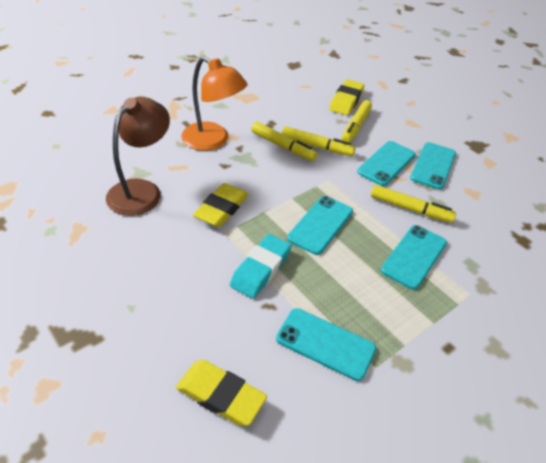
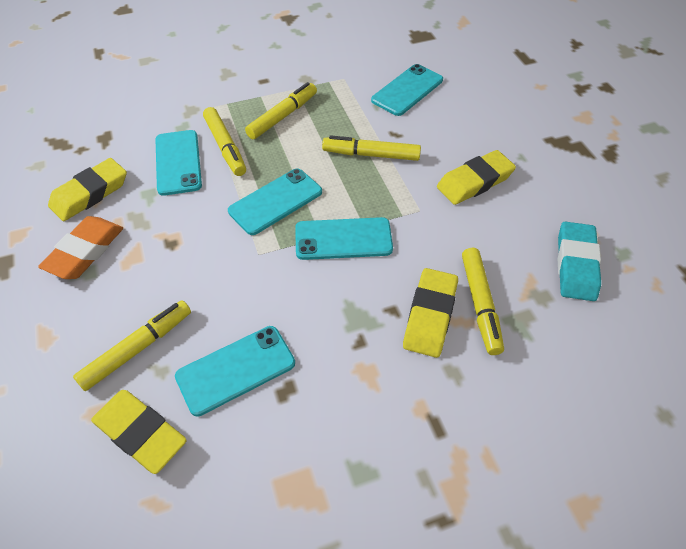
brown lamp: [106,97,170,216] = 1 -> none = 0
orange eraser: none = 0 -> [38,216,123,279] = 1
orange lamp: [181,56,248,151] = 1 -> none = 0
yellow eraser: [176,360,267,426] [193,183,249,227] [329,79,364,115] = 3 -> [48,158,127,221] [91,390,187,474] [403,268,458,358] [437,150,516,205] = 4
yellow marker: [251,122,317,161] [282,126,355,156] [341,100,372,142] [371,185,456,223] = 4 -> [73,300,191,391] [203,107,246,176] [245,82,317,139] [322,135,421,161] [462,248,504,355] = 5

